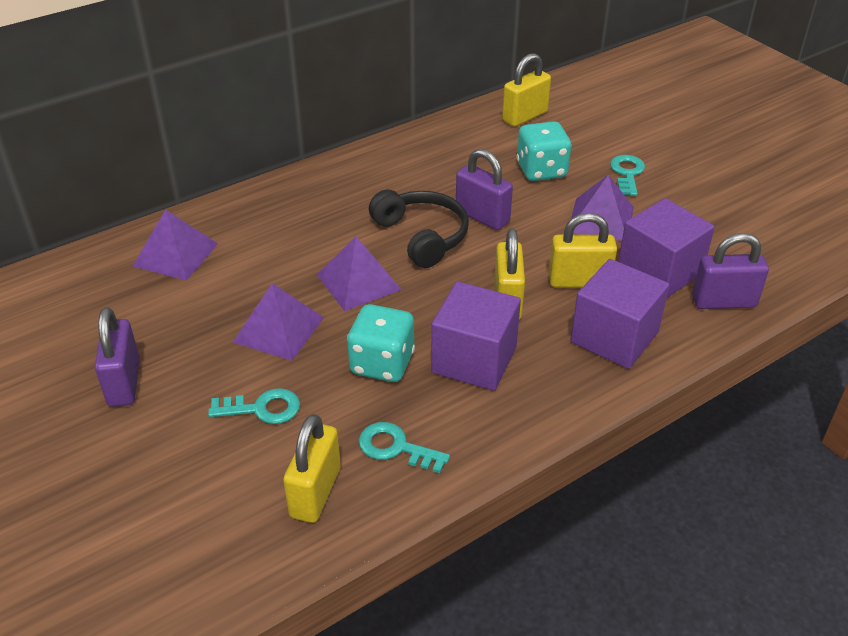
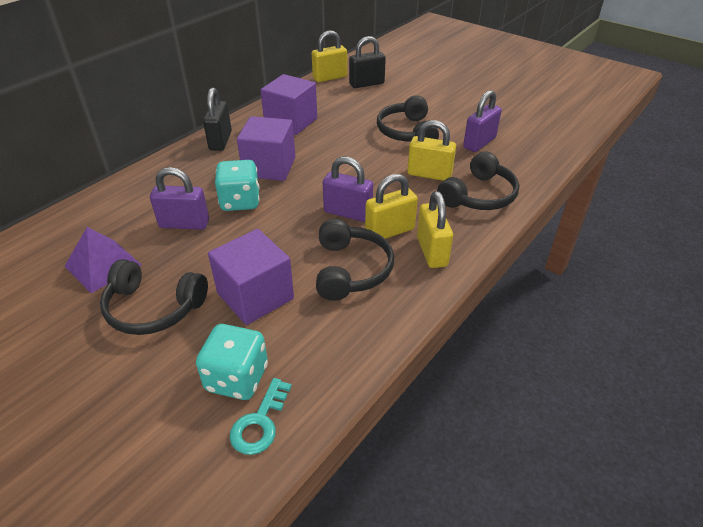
black headphones: [369,190,469,268] = 1 -> [100,259,208,335] [316,219,394,301] [377,95,439,141] [437,151,519,210] = 4
black padlock: none = 0 -> [203,88,232,151] [349,36,386,88] = 2
purple pyramid: [133,209,218,281] [233,283,324,361] [317,236,402,311] [571,175,634,241] = 4 -> [65,227,141,293] = 1
turquoise key: [208,388,300,424] [359,422,450,473] [610,155,645,196] = 3 -> [230,378,292,455] = 1

